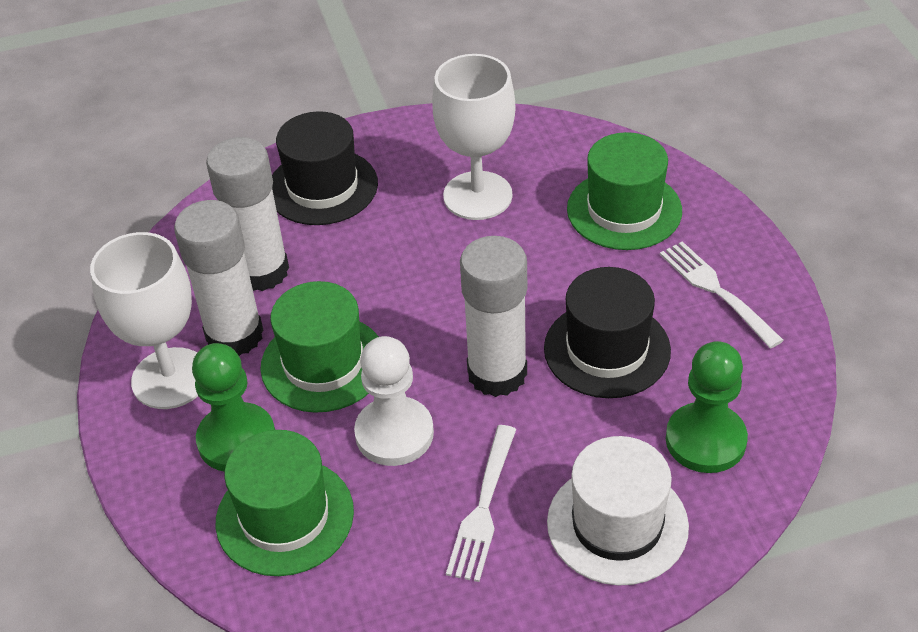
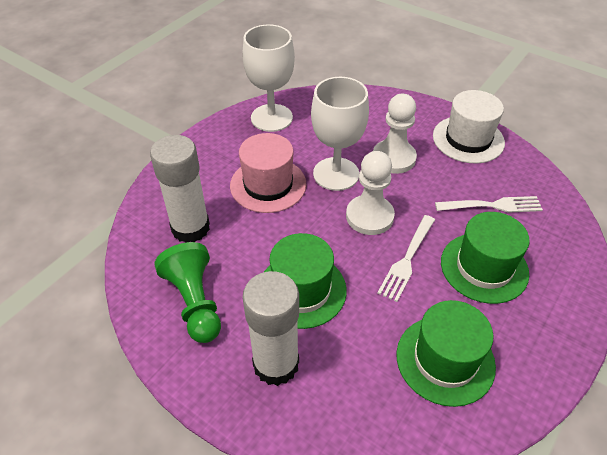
black hat: [272,111,378,225] [544,267,671,398] = 2 -> none = 0
green pawn: [192,343,275,472] [666,341,748,473] = 2 -> [154,242,221,343] = 1
pink hat: none = 0 -> [230,133,306,213] = 1
white glue stick: [174,200,263,356] [206,137,289,291] [460,236,527,397] = 3 -> [150,135,210,243] [242,271,299,386] = 2
white pawn: [354,336,434,466] = 1 -> [346,151,395,235] [373,94,417,174] = 2

